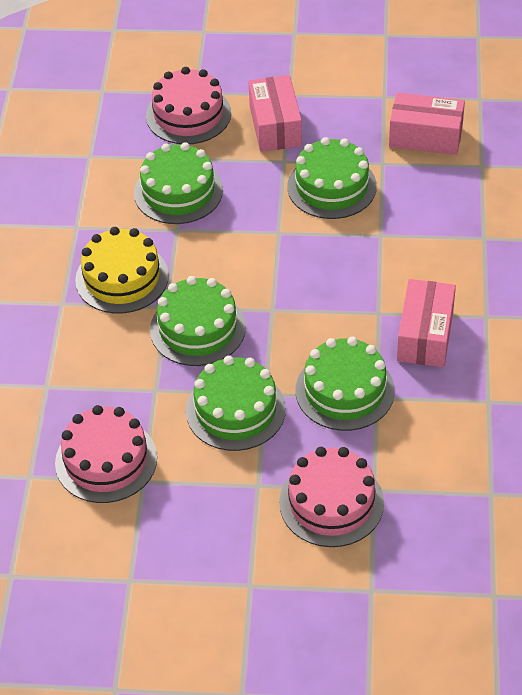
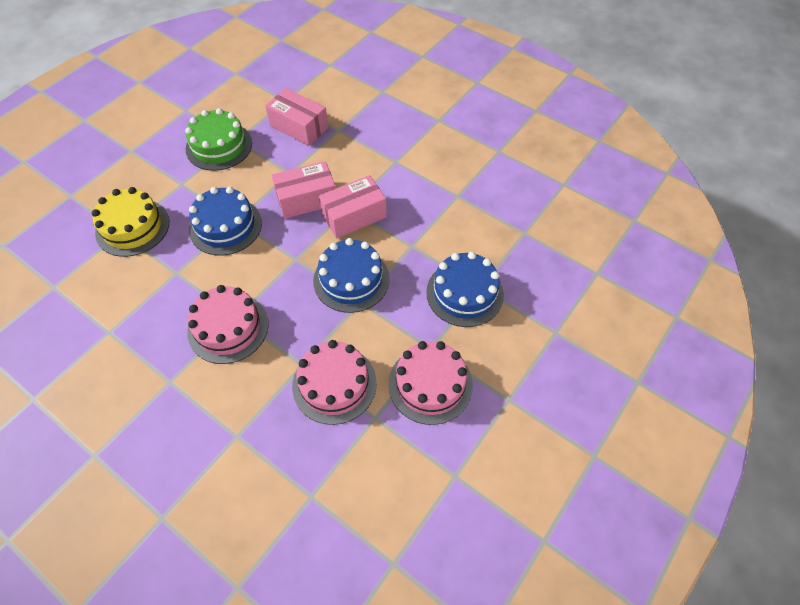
blue cake: none = 0 -> [189,187,262,256] [313,238,390,313] [426,252,504,327] = 3
green cake: [134,142,223,224] [150,276,246,366] [186,356,286,451] [287,137,377,219] [296,337,395,431] = 5 -> [185,108,252,171] = 1

